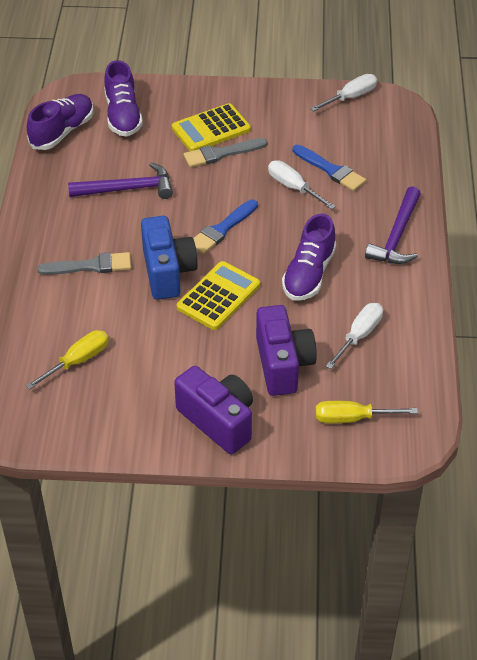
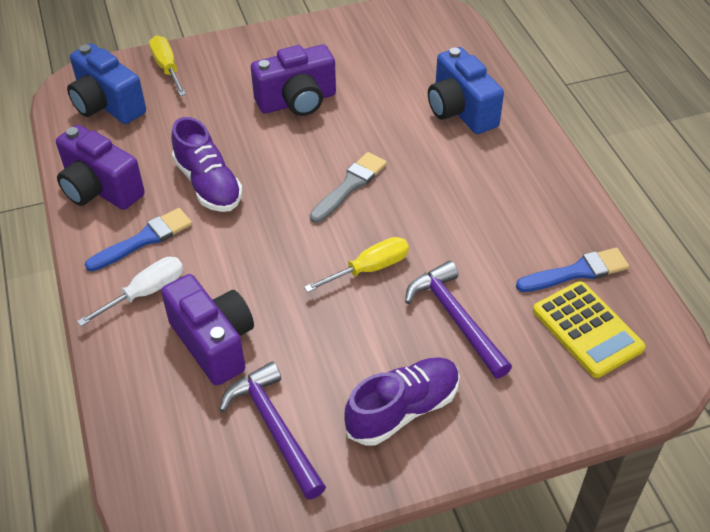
blue camera: [141,216,198,300] = 1 -> [67,43,146,124] [428,47,504,134] = 2
grey brush: [37,252,131,275] [183,138,267,168] = 2 -> [310,152,387,223] = 1
purple camera: [174,366,253,454] [256,305,317,396] = 2 -> [56,125,145,210] [161,274,254,386] [251,45,336,116] = 3
purple shoe: [27,94,94,150] [104,60,143,137] [282,213,336,301] = 3 -> [171,117,243,212] [344,357,460,446] = 2
white screwdriver: [268,160,336,209] [310,74,377,112] [326,303,383,369] = 3 -> [77,257,183,326] = 1
yellow calculator: [172,103,251,151] [177,261,260,330] = 2 -> [533,281,645,378] = 1

